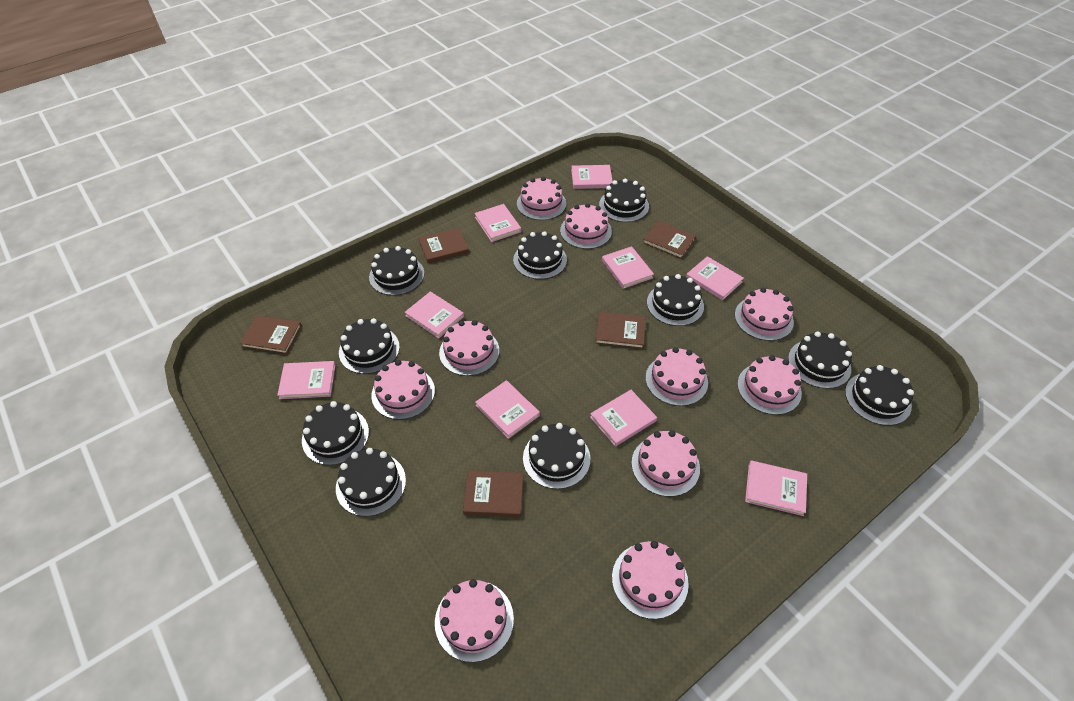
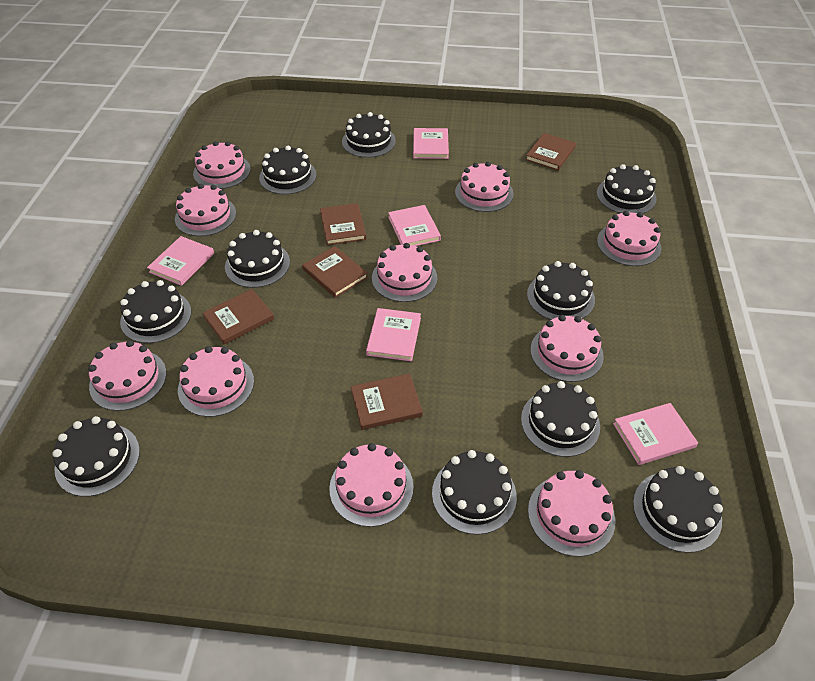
pink book: [277,361,336,399] [405,291,464,339] [474,204,521,242] [475,380,540,439] [571,165,613,189] [590,390,657,446] [602,246,654,289] [686,256,744,300] [745,460,807,516] = 9 -> [147,236,214,286] [366,308,421,361] [388,205,441,246] [413,128,449,159] [613,403,698,465] = 5

